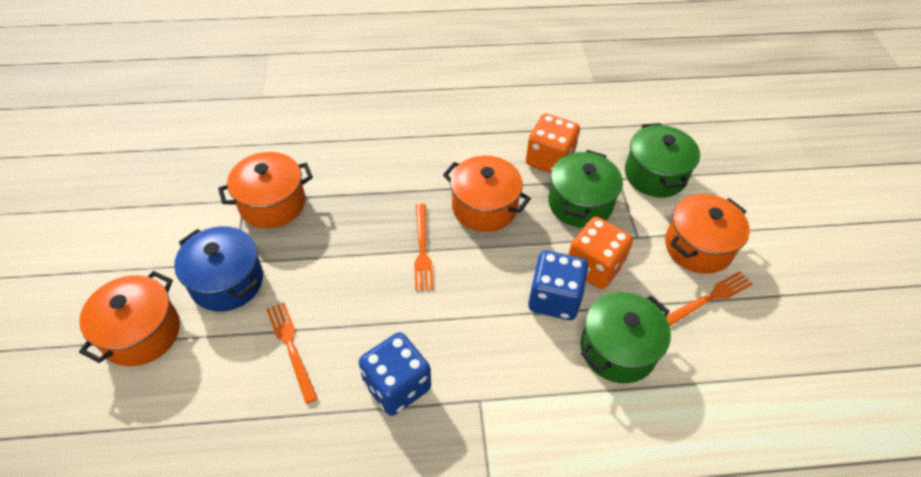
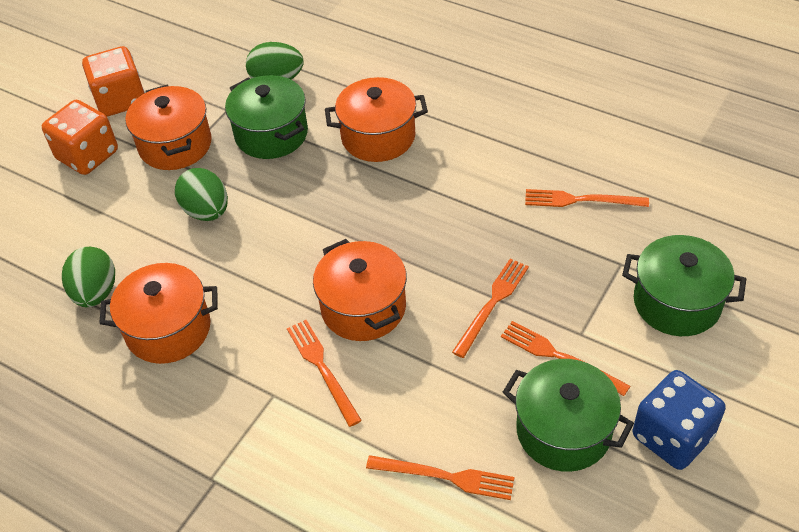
blue dice: [359,332,431,416] [528,250,588,320] = 2 -> [633,370,726,470] = 1
blue pot: [174,226,263,312] = 1 -> none = 0
green egg: none = 0 -> [62,247,115,307] [175,168,228,221] [246,42,304,80] = 3
orange fork: [266,302,318,404] [414,204,433,291] [666,271,752,326] = 3 -> [287,320,362,427] [366,455,514,500] [452,259,529,358] [501,321,630,396] [525,189,649,207] = 5

